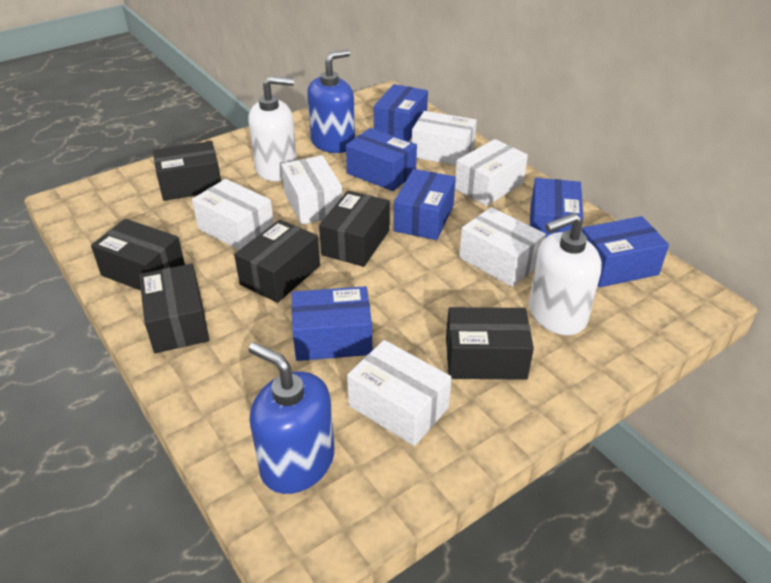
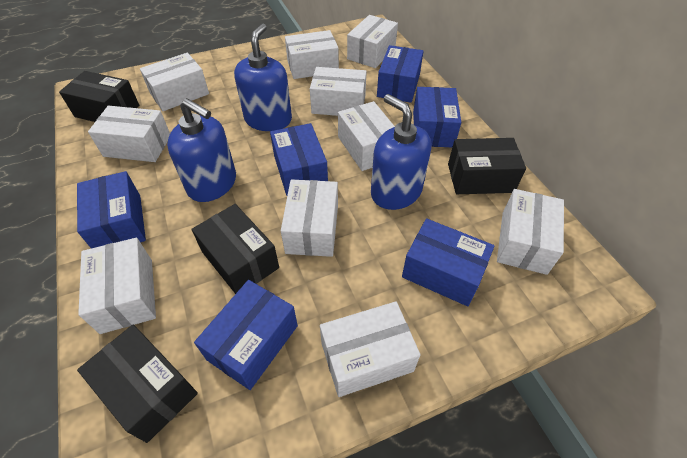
black box: [91,219,185,291] [139,264,209,353] [153,141,221,201] [234,219,320,303] [319,190,390,267] [446,307,534,380] = 6 -> [59,71,139,122] [77,325,198,443] [191,204,279,294] [448,138,526,194] = 4
blue soap dispenser: [249,342,334,494] [307,50,355,153] = 2 -> [167,98,236,202] [234,24,292,131] [371,94,432,210] = 3
white box: [192,179,274,250] [281,155,342,225] [347,340,452,446] [412,111,477,165] [455,139,528,206] [459,207,546,287] = 6 -> [78,238,156,334] [88,106,170,162] [140,53,209,111] [281,179,338,257] [285,30,339,79] [310,67,367,116] [320,301,420,397] [338,101,395,171] [347,15,398,68] [497,189,564,275] = 10
white soap dispenser: [248,76,297,181] [529,213,602,335] = 2 -> none = 0

